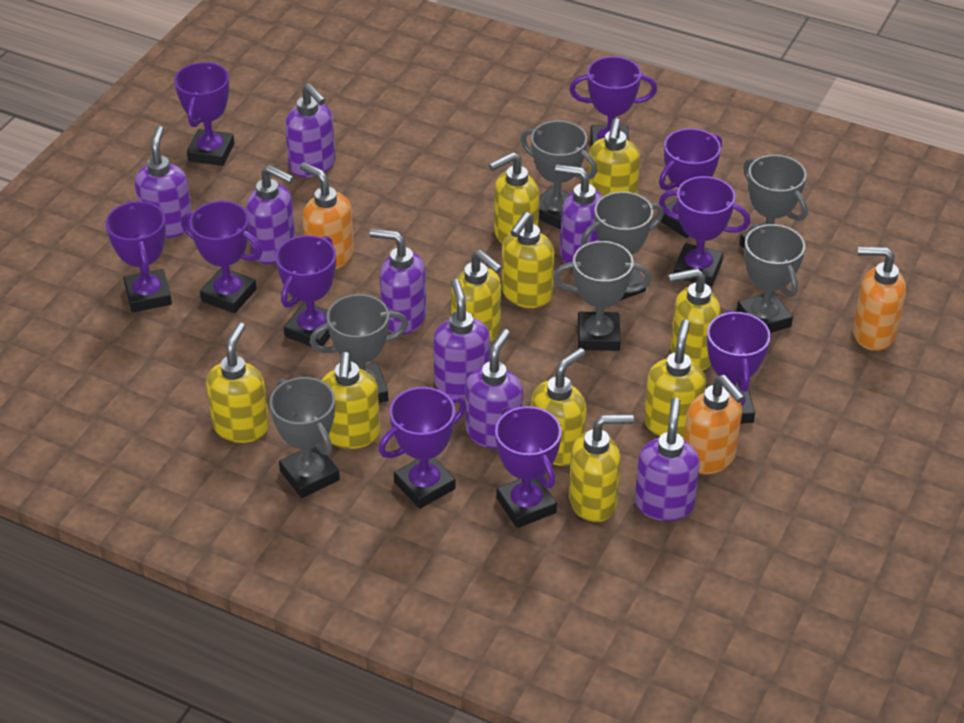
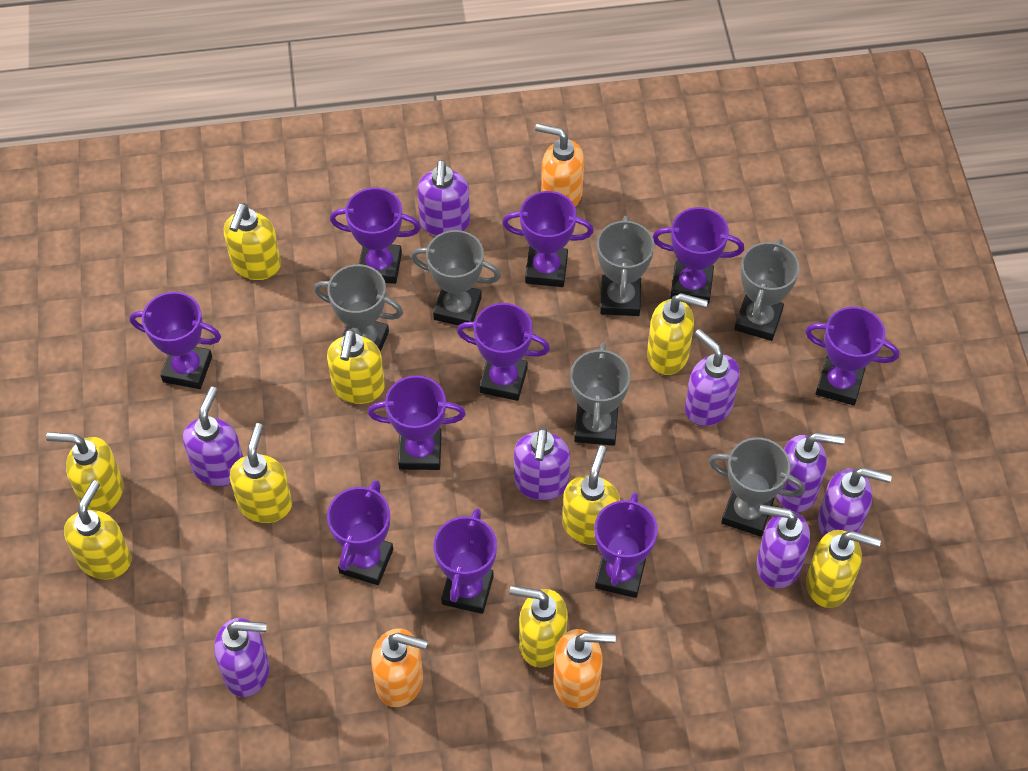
grey trophy: [269,377,340,498] [309,294,408,403] [521,120,597,229] [553,241,651,351] [581,191,664,300] [737,224,805,333] [739,155,808,248] = 7 -> [314,264,403,352] [411,230,501,325] [570,343,630,446] [597,216,654,316] [709,437,805,537] [735,239,800,341] = 6
yellow soap dispenser: [206,322,269,443] [321,352,380,449] [451,250,502,343] [489,152,540,244] [502,212,555,308] [531,348,587,466] [569,414,634,522] [588,118,640,196] [644,319,706,439] [669,268,720,371] = 10 -> [46,432,124,513] [64,480,131,579] [224,203,281,280] [230,423,292,523] [327,329,385,404] [510,586,568,668] [562,446,620,545] [647,293,708,375] [806,530,881,608] = 9

